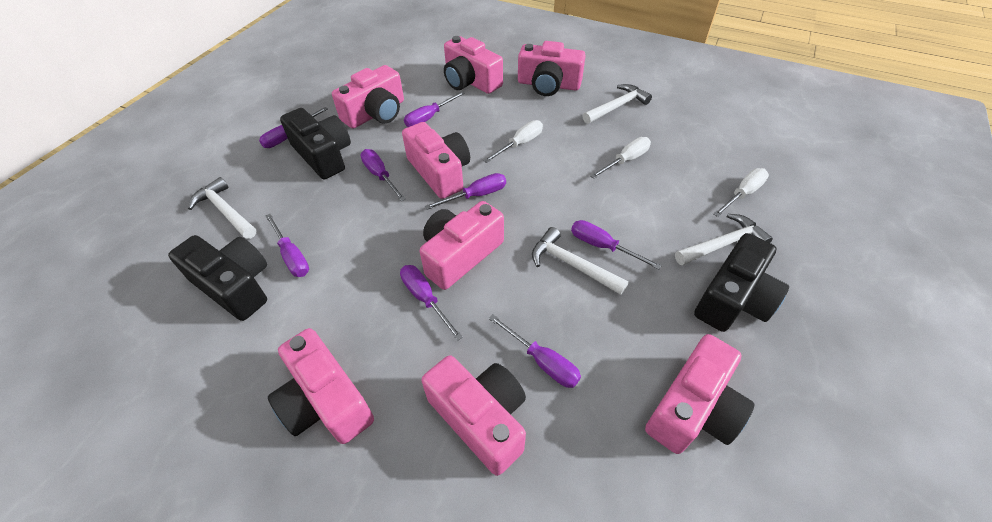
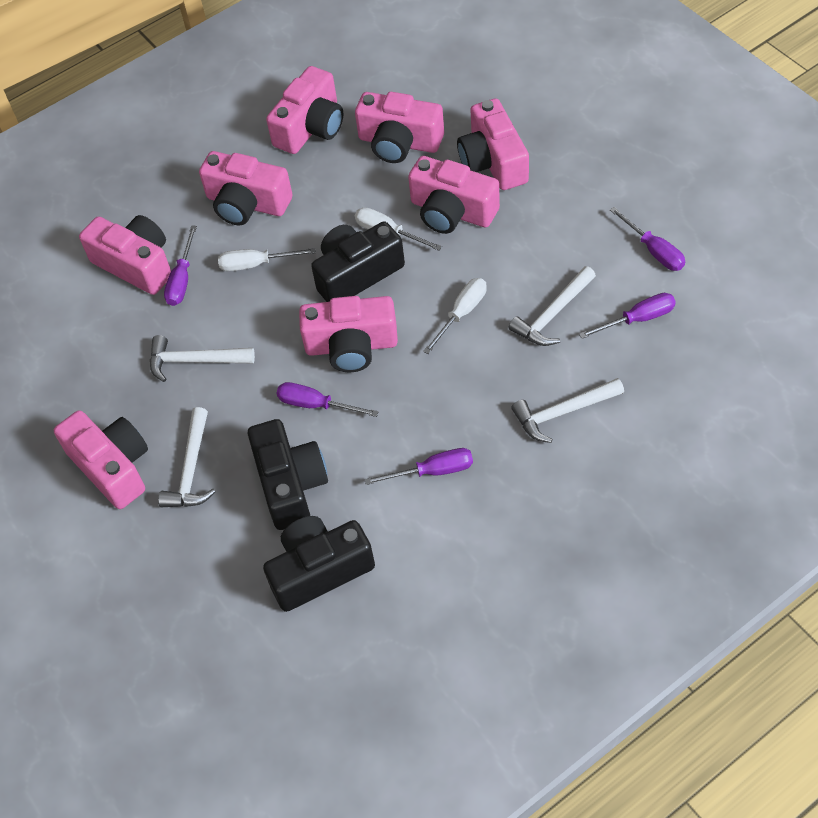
purple screwdriver: [259,107,328,148] [265,214,309,277] [360,149,406,201] [400,265,463,341] [404,91,465,127] [425,173,506,210] [489,315,581,388] [571,220,662,269] = 8 -> [164,225,197,306] [276,382,379,417] [364,448,473,485] [579,293,676,339] [610,207,685,271] = 5

